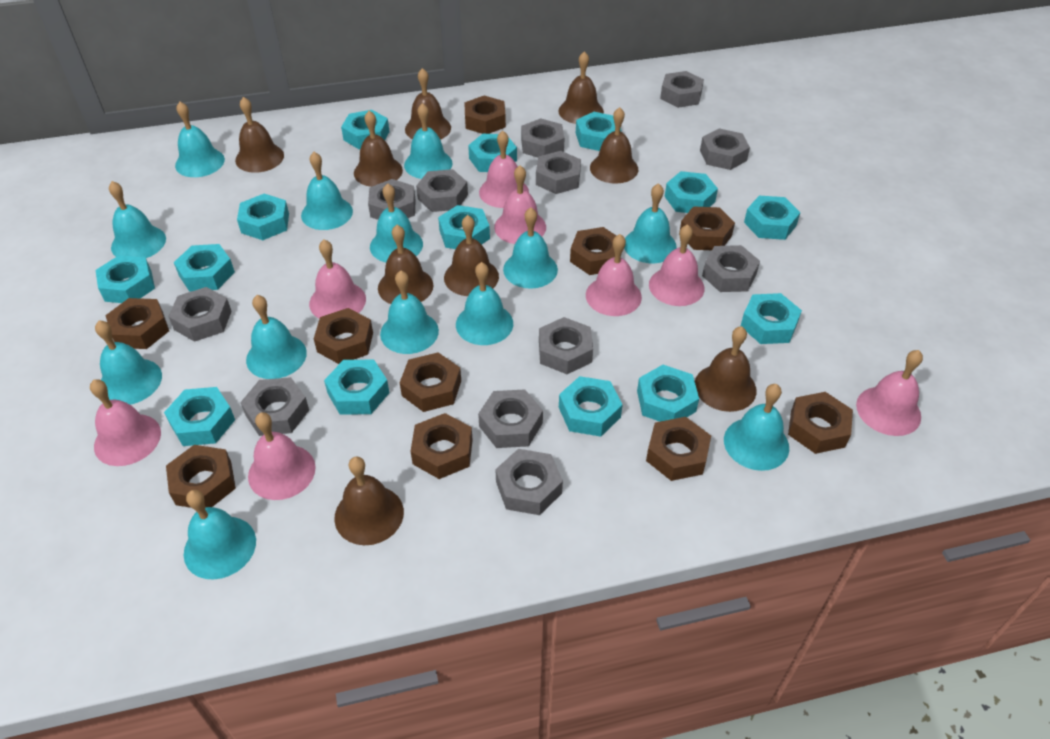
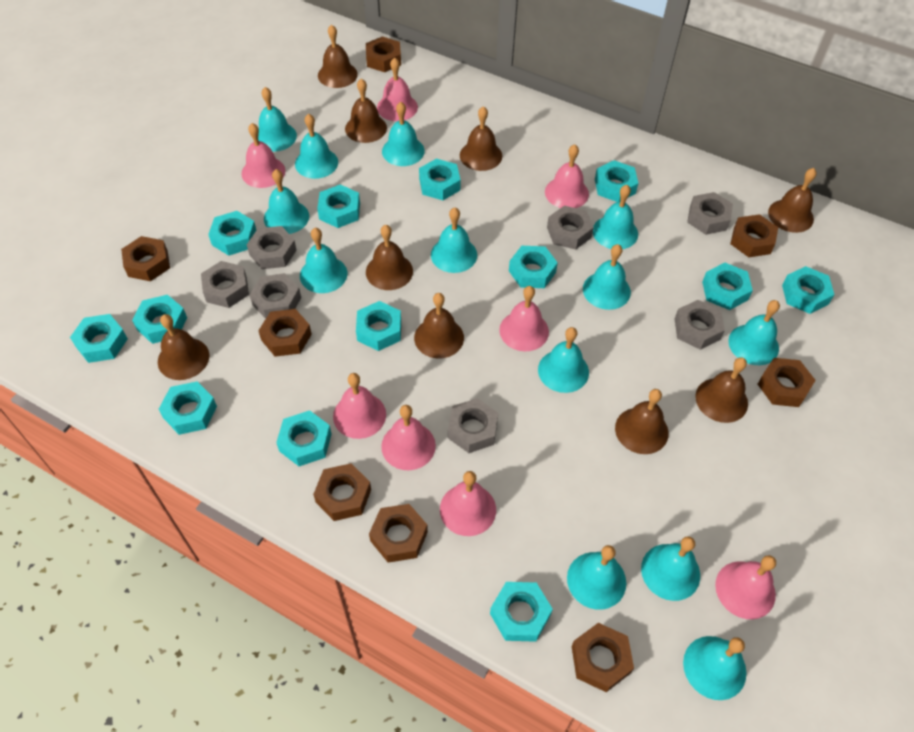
brown nut: [105,298,169,349] [166,445,236,508] [314,308,373,364] [400,352,461,412] [410,413,473,479] [464,96,506,134] [570,227,617,275] [646,417,711,481] [679,206,735,250] [788,392,853,454] = 10 -> [121,236,170,281] [258,309,312,357] [313,463,371,521] [366,36,401,72] [369,504,428,563] [571,623,634,692] [730,214,778,257] [758,358,816,407] = 8
grey nut: [168,287,232,342] [240,377,309,436] [368,179,416,220] [416,169,468,212] [478,390,543,448] [495,449,563,515] [521,118,564,157] [536,151,581,194] [539,317,593,374] [660,71,704,108] [700,128,750,170] [702,245,760,292] = 12 -> [201,261,249,308] [247,226,297,269] [250,273,301,319] [448,398,498,453] [547,206,594,249] [675,300,725,350] [687,192,733,235] = 7
turquoise nut: [95,255,155,303] [164,387,235,446] [174,244,235,292] [237,194,289,240] [324,360,389,415] [341,110,390,149] [438,205,490,249] [468,134,517,172] [559,376,623,437] [576,112,621,151] [637,365,699,422] [665,171,718,213] [740,293,802,344] [744,196,801,240] = 14 -> [70,314,128,363] [132,295,187,344] [159,381,217,435] [208,211,257,256] [276,410,331,466] [317,184,360,228] [356,301,401,351] [419,159,461,200] [490,582,553,642] [509,246,558,288] [595,160,638,202] [702,263,753,310] [782,266,834,314] = 13

